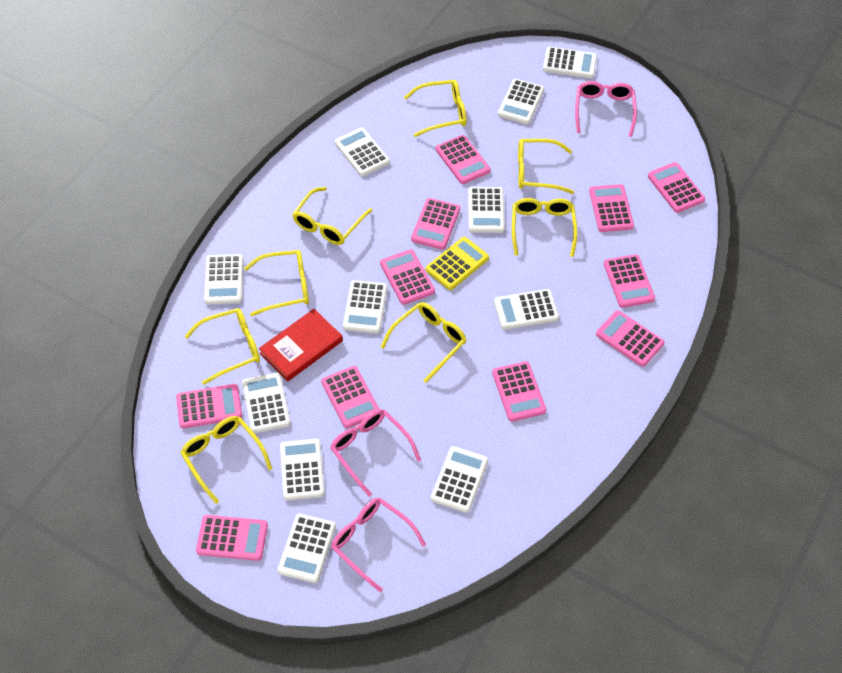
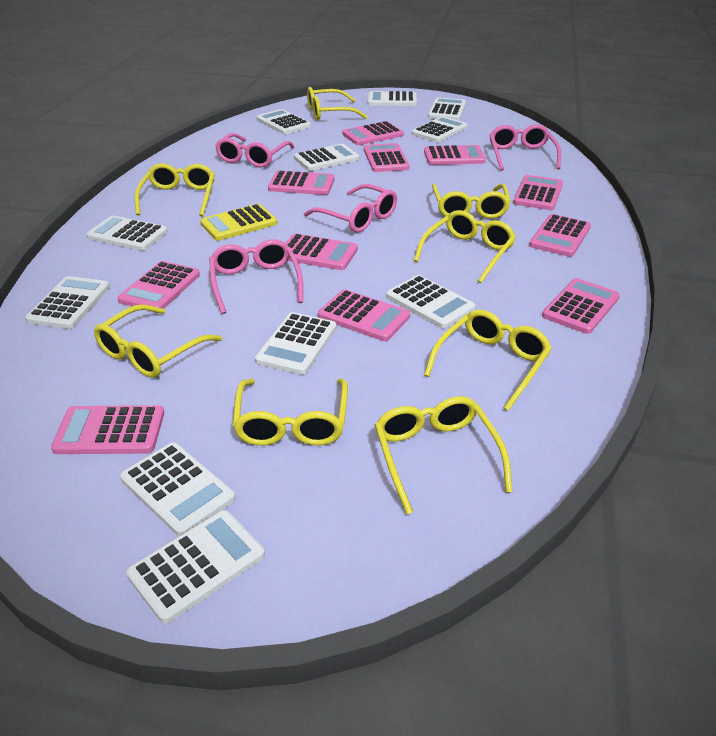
pink glasses: [330,409,421,497] [331,498,426,592] [575,81,637,137] = 3 -> [209,239,303,314] [215,133,295,168] [304,184,397,233] [489,124,561,171] = 4
red book: [259,309,343,381] = 1 -> none = 0

